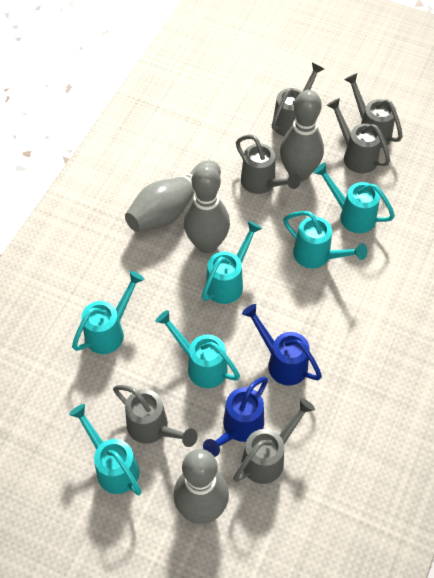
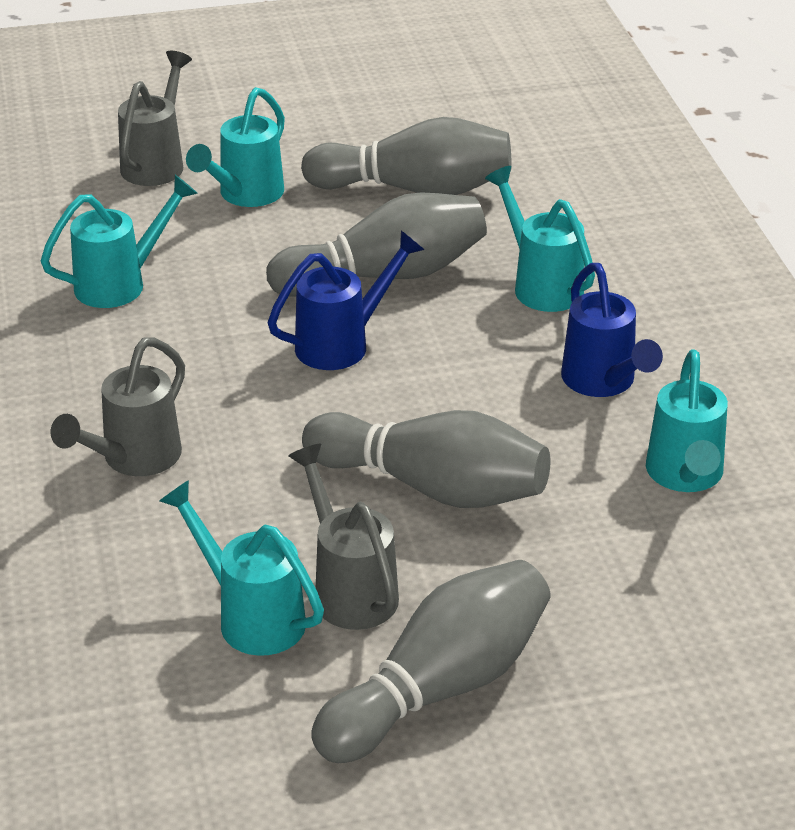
grey watering can: [113,385,198,447] [233,398,315,484] [236,135,301,194] [272,62,324,136] [326,98,390,173] [344,73,403,148] = 6 -> [51,337,185,476] [118,51,192,186] [288,444,399,630] = 3
turquoise watering can: [69,404,142,495] [72,271,145,354] [155,310,240,388] [201,221,262,304] [283,211,367,268] [314,163,395,233] = 6 -> [41,175,198,308] [159,480,324,656] [186,87,285,207] [485,166,595,312] [646,349,728,492] = 5

